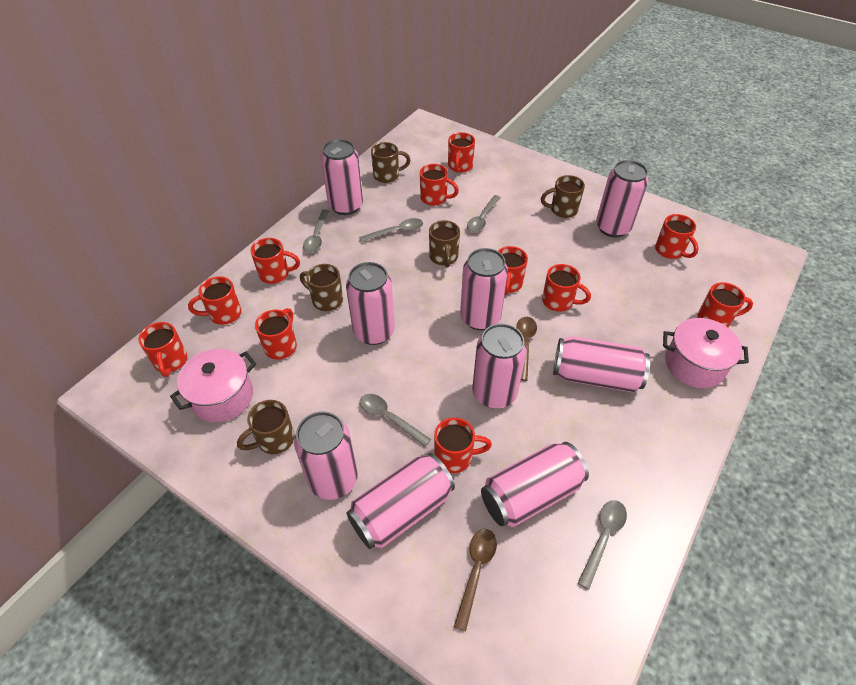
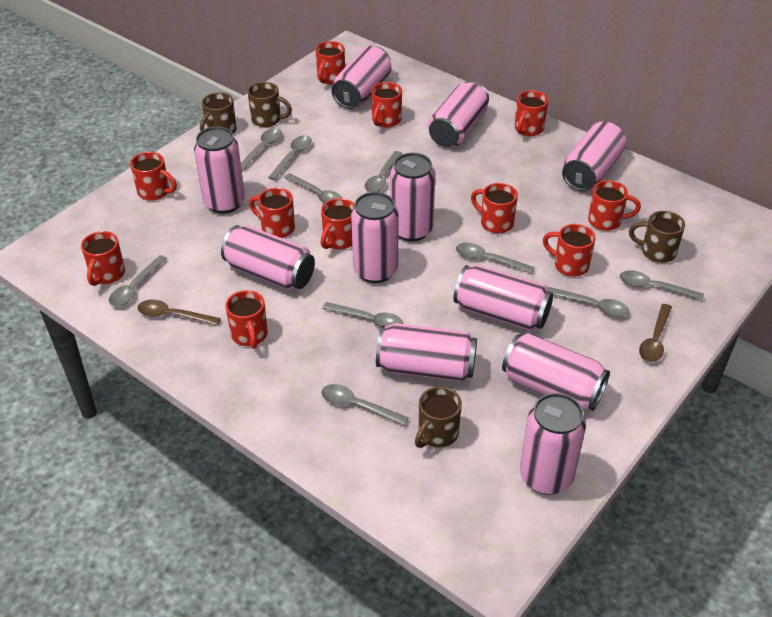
brown mug: [237,400,295,454] [300,264,343,311] [371,142,410,183] [429,220,460,267] [541,175,585,218] = 5 -> [200,92,236,133] [248,82,292,127] [415,386,462,448] [629,211,685,263] = 4
grey spoon: [303,210,329,252] [359,218,423,242] [360,394,431,447] [467,195,501,232] [578,500,627,590] = 5 -> [109,255,167,306] [241,128,282,172] [268,135,312,180] [284,173,342,203] [321,384,409,426] [322,302,403,328] [365,151,402,192] [456,243,535,274] [548,287,629,317] [620,270,704,300] = 10
pink can: [294,411,358,500] [321,139,363,215] [346,262,395,345] [347,453,455,549] [460,248,508,330] [472,323,527,409] [481,442,589,527] [553,336,650,392] [596,160,648,237] = 9 -> [194,127,245,214] [221,225,315,291] [331,46,391,109] [351,192,398,283] [376,323,477,382] [390,153,435,242] [428,81,489,147] [453,265,553,331] [502,333,610,411] [520,393,586,495] [562,121,627,191] = 11
pink pot: [170,349,256,422] [663,318,749,388] = 2 -> none = 0

